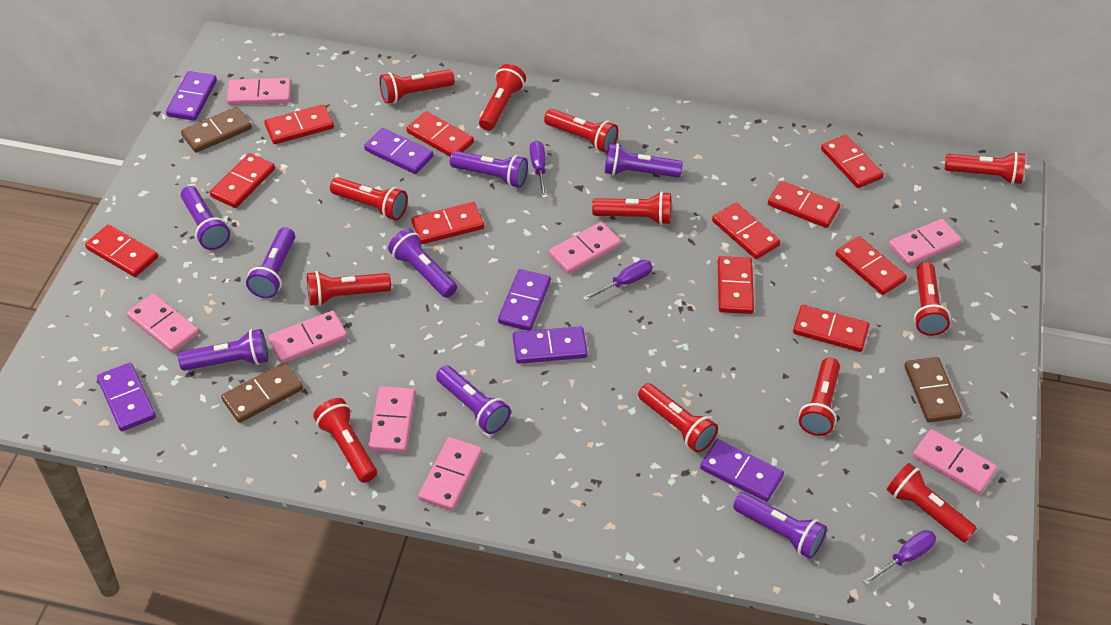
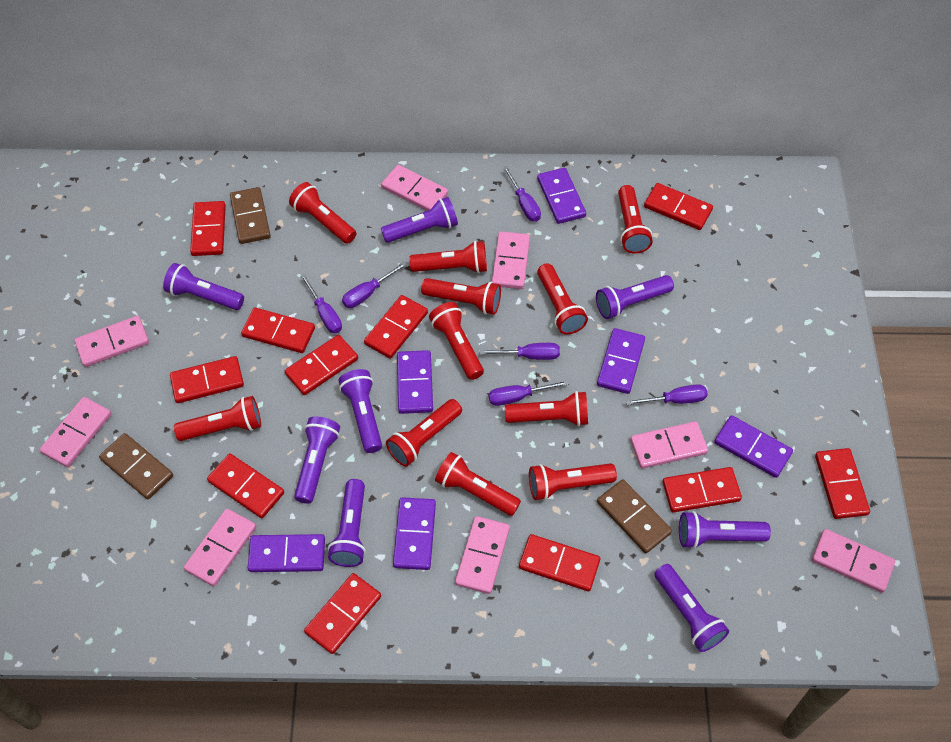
purple screwdriver: [530,141,547,198] [583,260,653,301] [863,530,936,586] = 3 -> [300,274,342,333] [342,262,407,308] [480,343,560,360] [488,380,569,406] [503,166,541,222] [626,384,708,405] = 6
red flashlight: [307,271,391,306] [313,398,377,483] [330,177,408,220] [379,69,455,104] [479,64,526,131] [544,109,618,153] [592,191,671,225] [638,383,718,453] [799,358,840,436] [887,463,977,542] [914,262,950,336] [945,152,1025,184] = 12 -> [174,396,261,441] [289,182,357,244] [386,399,462,467] [409,241,487,273] [421,278,501,315] [429,302,484,380] [435,452,521,516] [505,391,588,426] [529,463,617,501] [537,263,588,335] [618,185,653,254] = 11

